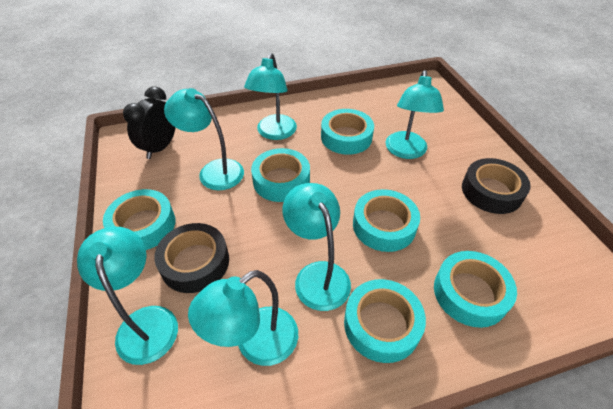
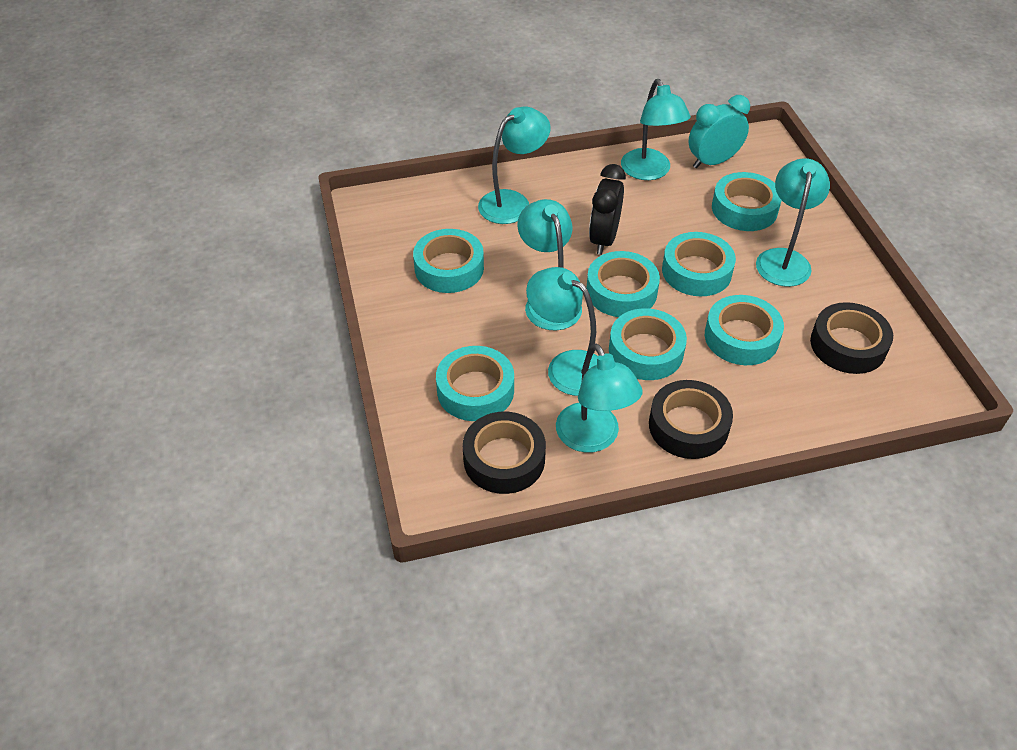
black tape: [154,223,229,293] [462,158,531,214] = 2 -> [463,412,546,494] [649,380,733,459] [810,302,893,374] = 3
turquoise clock: none = 0 -> [689,95,750,168] = 1
turquoise tape: [103,189,175,250] [251,148,310,202] [321,109,374,155] [344,279,426,363] [353,189,420,252] [434,251,517,328] = 6 -> [413,229,484,293] [436,346,514,421] [586,251,660,317] [609,308,687,380] [662,232,736,296] [705,295,784,365] [712,172,782,231] = 7

